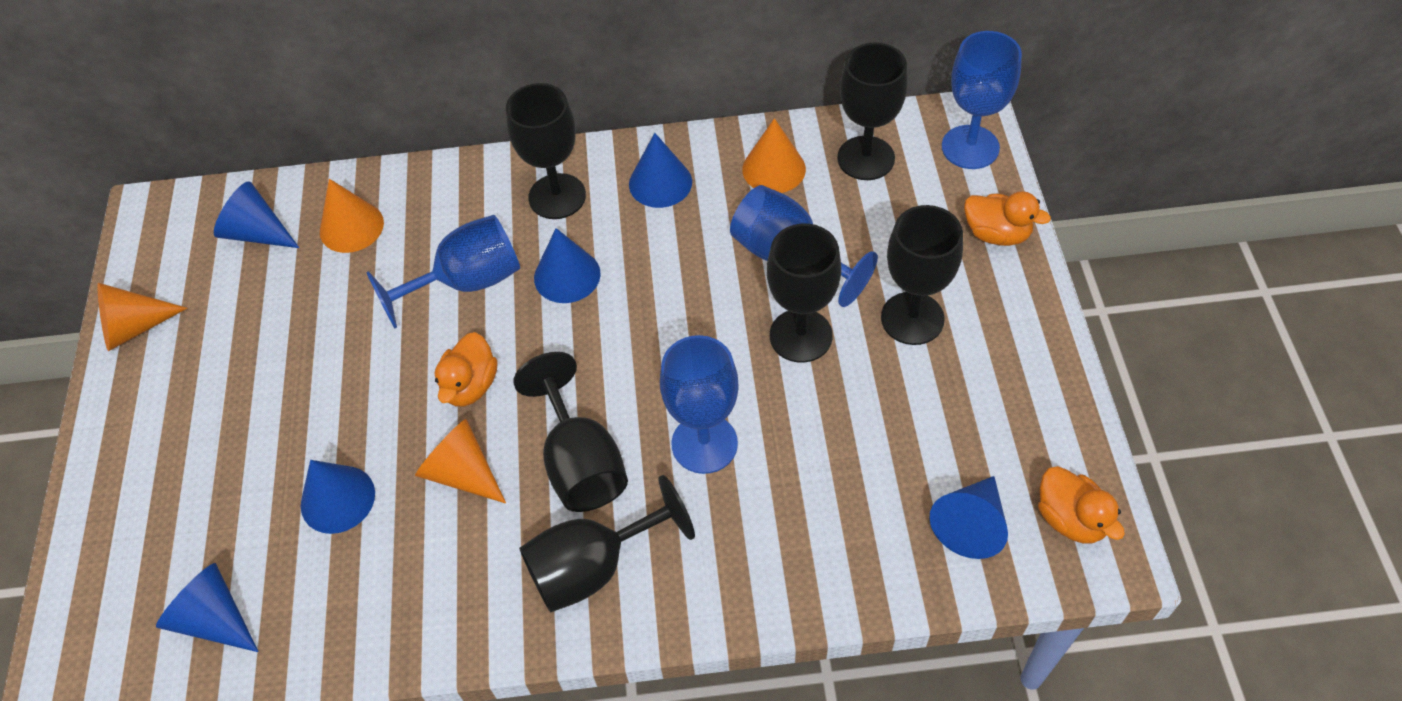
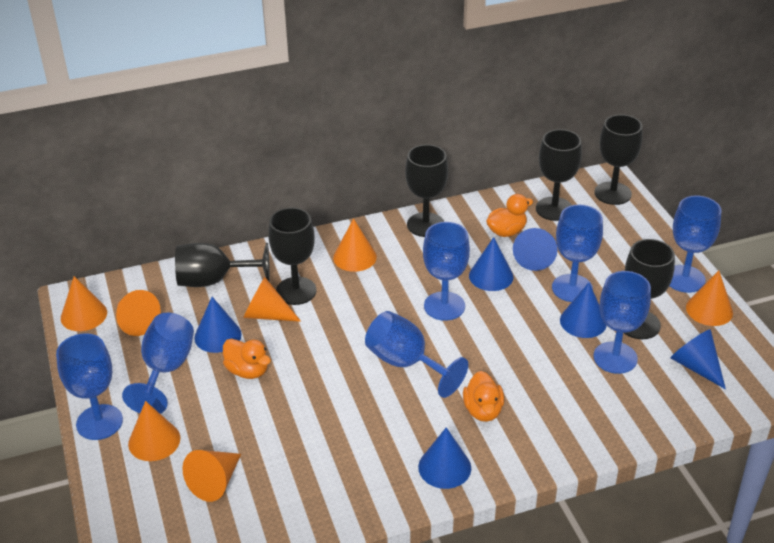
blue goblet: [366,215,520,329] [660,335,739,474] [730,185,878,307] [942,31,1022,169] = 4 -> [56,333,123,440] [122,313,194,414] [365,311,468,398] [423,222,470,321] [552,205,603,302] [593,271,651,374] [670,196,721,293] = 7
orange cone: [98,283,187,351] [320,179,384,253] [415,419,506,503] [742,118,806,193] = 4 -> [61,276,107,331] [116,290,161,336] [128,401,180,461] [182,450,241,502] [243,277,301,322] [333,218,377,272] [686,271,733,326] = 7

